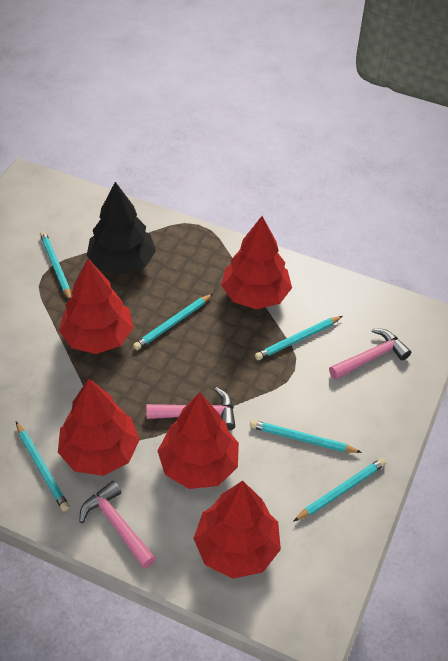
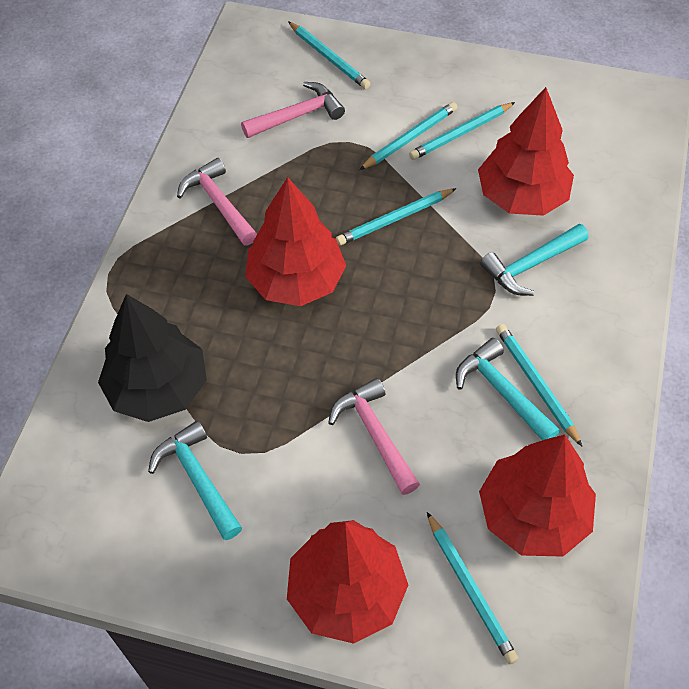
red tree: [58,379,140,476] [59,259,134,354] [158,392,239,489] [193,481,281,579] [221,216,292,309] = 5 -> [245,177,346,306] [287,520,408,644] [478,87,574,216] [479,435,596,557] = 4
turquoise hammer: none = 0 -> [148,421,242,540] [456,338,560,440] [480,224,589,296] = 3

